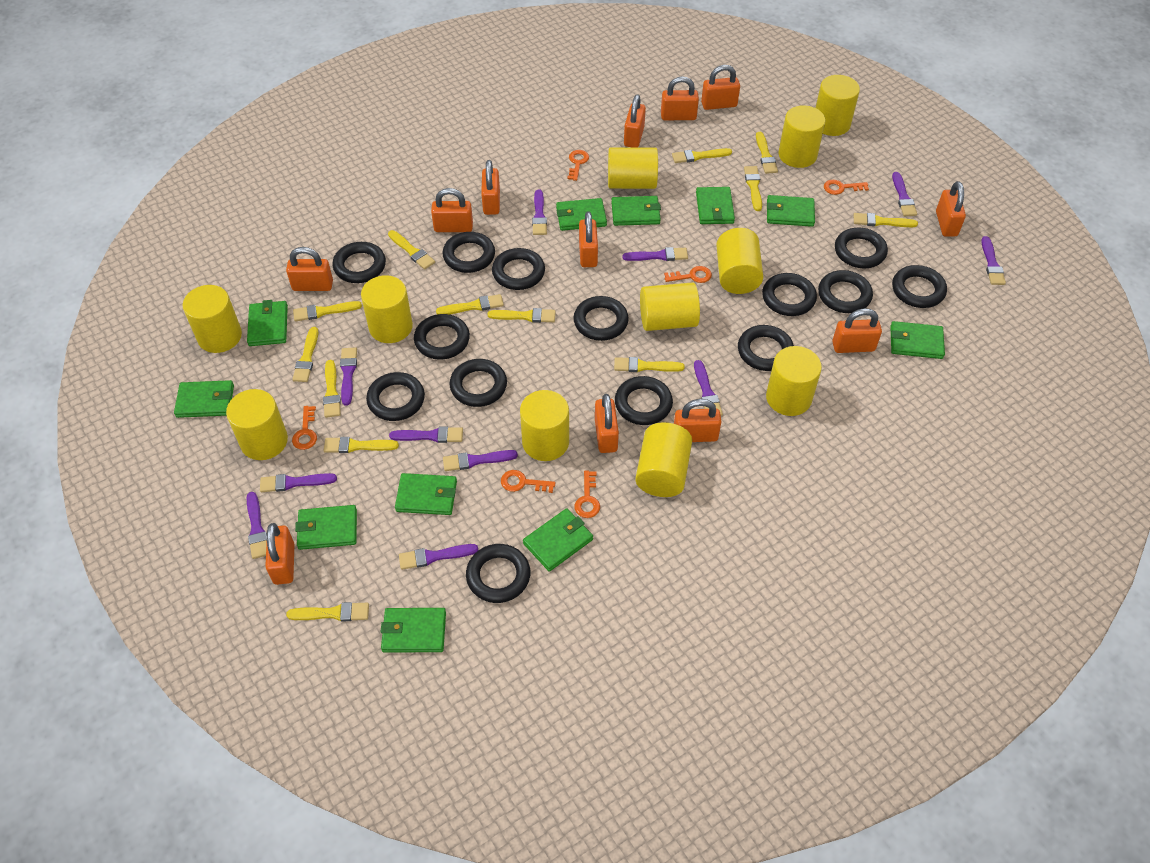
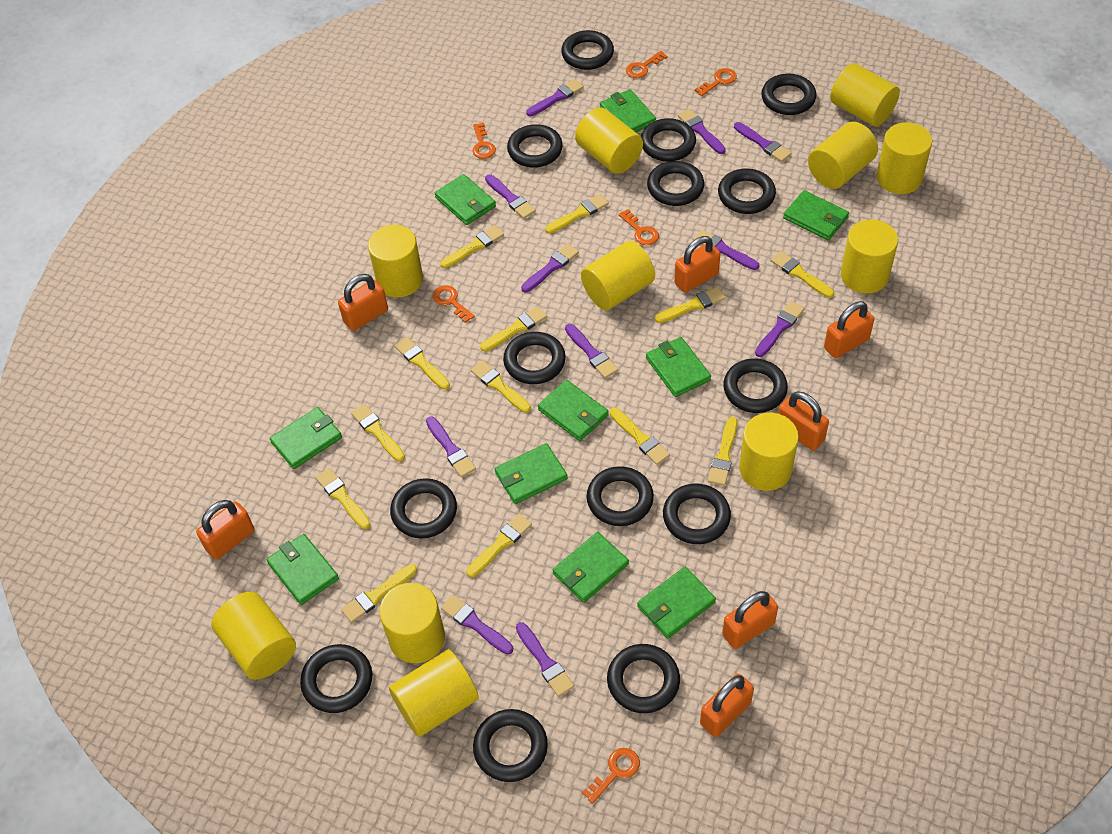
green wallet: [174,380,234,418] [247,300,288,346] [295,505,357,550] [381,608,446,653] [395,473,457,515] [523,508,593,572] [556,198,607,231] [611,196,661,226] [696,187,735,224] [767,195,815,227] [890,321,945,359] = 11 -> [266,534,339,605] [270,407,342,469] [435,174,496,225] [495,443,568,504] [538,380,609,441] [553,532,629,603] [600,89,656,132] [637,567,716,639] [646,337,711,397] [783,190,849,241] = 10
orange padlock: [265,523,295,585] [286,247,333,291] [431,188,473,232] [481,160,500,215] [579,211,598,267] [595,394,619,453] [624,94,646,147] [661,76,699,120] [674,399,722,442] [701,65,740,110] [832,308,882,353] [936,181,966,237] = 12 -> [196,500,255,560] [338,274,388,331] [674,236,720,293] [700,674,754,737] [722,591,778,649] [778,391,829,450] [824,301,874,358] = 7

